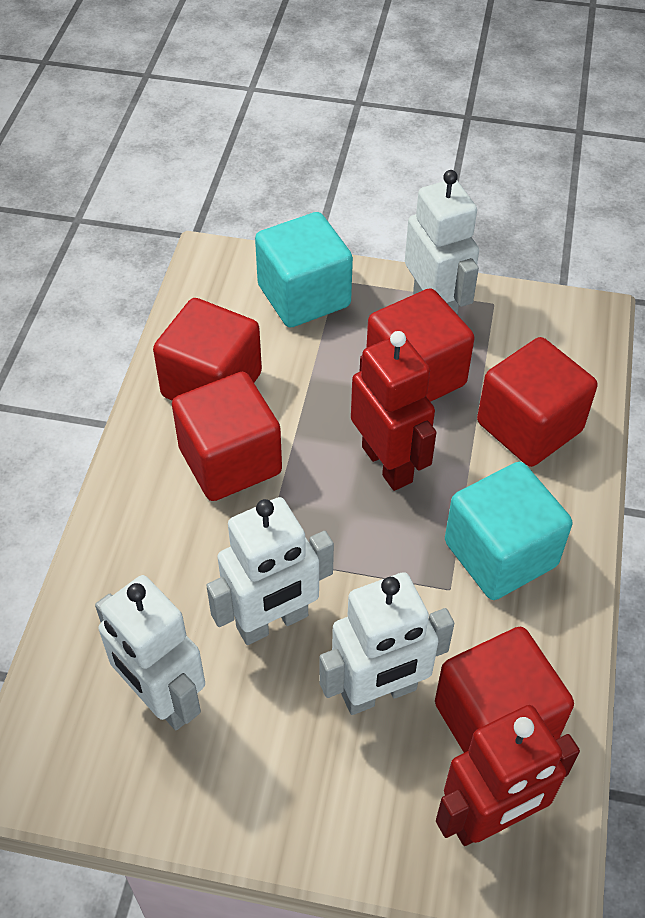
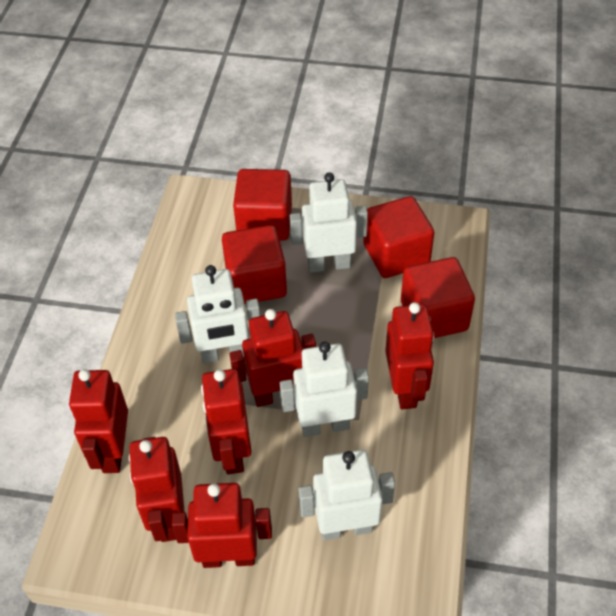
red cube: [153,298,262,400] [172,372,282,501] [366,288,475,402] [435,627,574,753] [477,337,597,467] = 5 -> [222,225,287,304] [233,169,292,241] [363,196,434,278] [401,257,475,338] = 4
red robot: [351,331,436,491] [436,705,580,846] = 2 -> [69,369,128,473] [129,437,185,542] [171,483,272,568] [201,369,252,474] [230,309,316,407] [385,302,434,409] = 6
turquoise cube: [255,212,353,328] [445,462,572,600] = 2 -> none = 0

